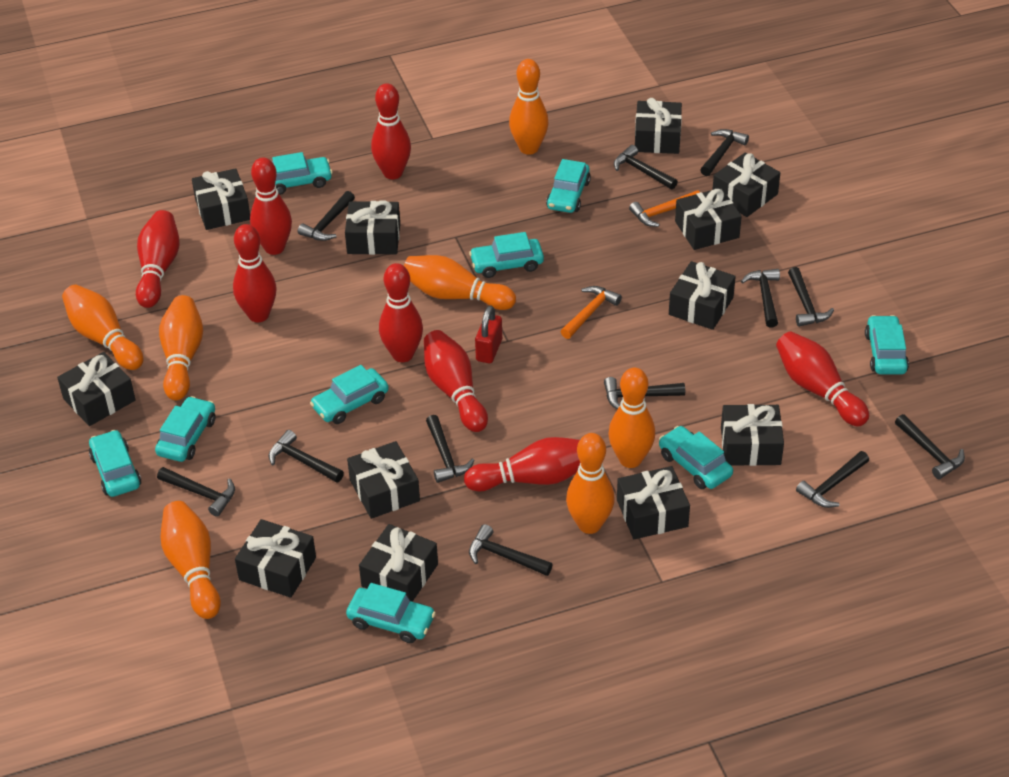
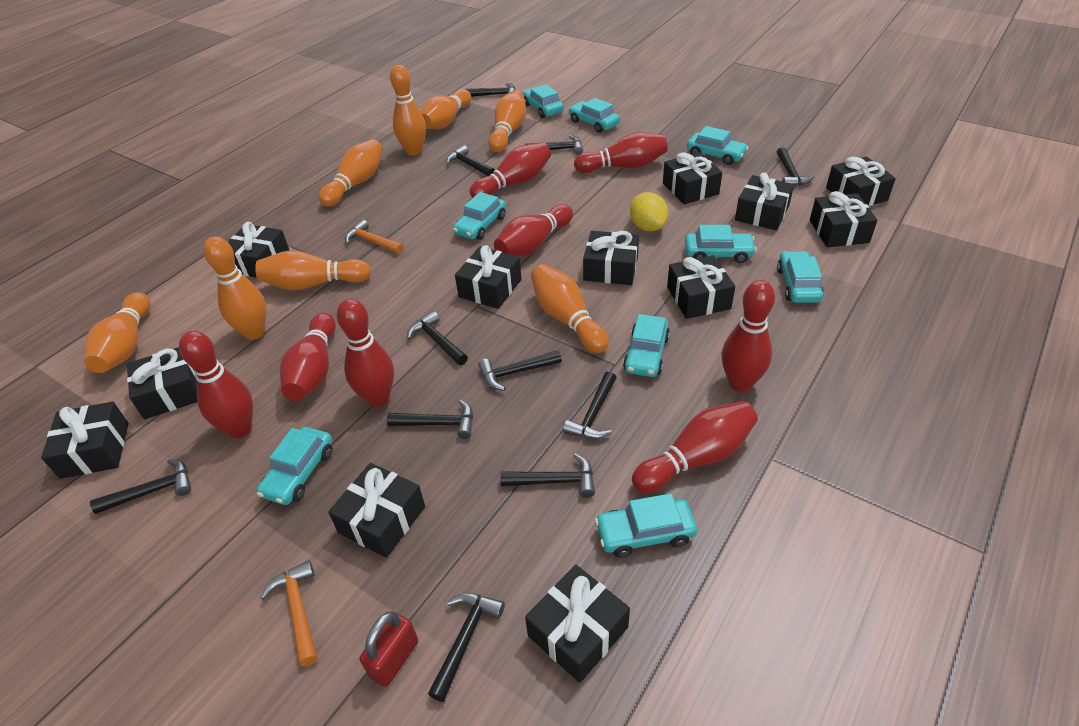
black hammer: [157,467,235,517] [269,430,344,483] [298,191,355,241] [426,415,475,483] [469,524,553,576] [604,377,685,409] [614,145,678,190] [700,129,749,176] [741,269,780,328] [788,267,834,327] [796,451,869,508] [895,414,965,479] = 12 -> [90,459,191,514] [387,400,473,439] [407,311,468,365] [428,593,505,702] [446,145,495,176] [466,83,516,97] [478,350,562,391] [500,453,595,498] [525,135,583,155] [563,371,616,440] [777,147,815,186] = 11
orange bowling pin: [62,285,143,370] [159,295,203,400] [161,501,221,619] [404,255,516,310] [509,59,549,155] [566,433,615,534] [608,368,655,468] = 7 -> [84,292,151,373] [203,236,266,340] [255,250,371,291] [319,139,383,207] [390,65,426,156] [421,89,471,129] [489,90,526,153] [531,264,609,353] = 8
yellow lemon: none = 0 -> [630,192,668,232] = 1

